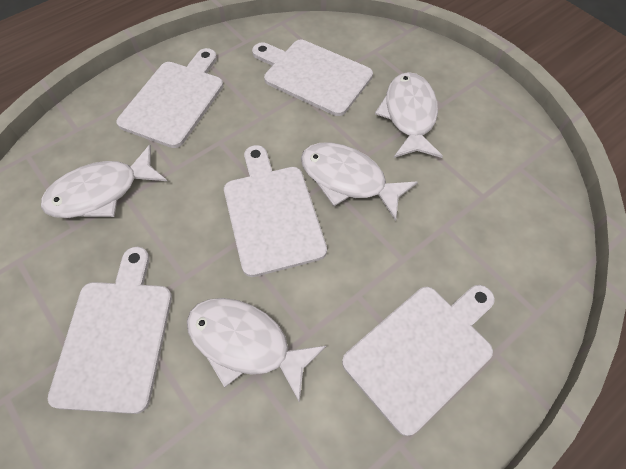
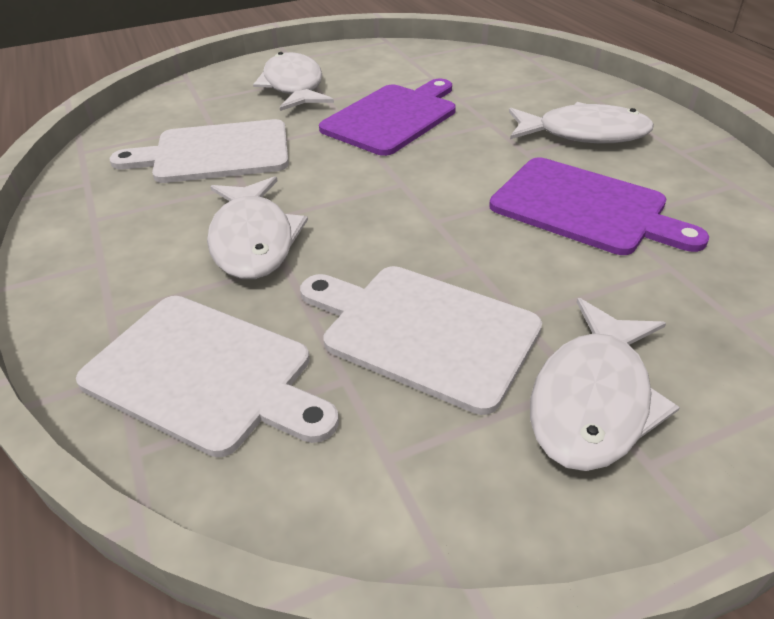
purple cutting board: none = 0 -> [319,79,456,156] [489,158,709,255] = 2
white cutting board: [48,247,172,414] [117,48,223,148] [224,145,327,277] [252,40,373,116] [342,285,495,436] = 5 -> [76,296,339,457] [110,119,289,183] [300,266,542,415] = 3

